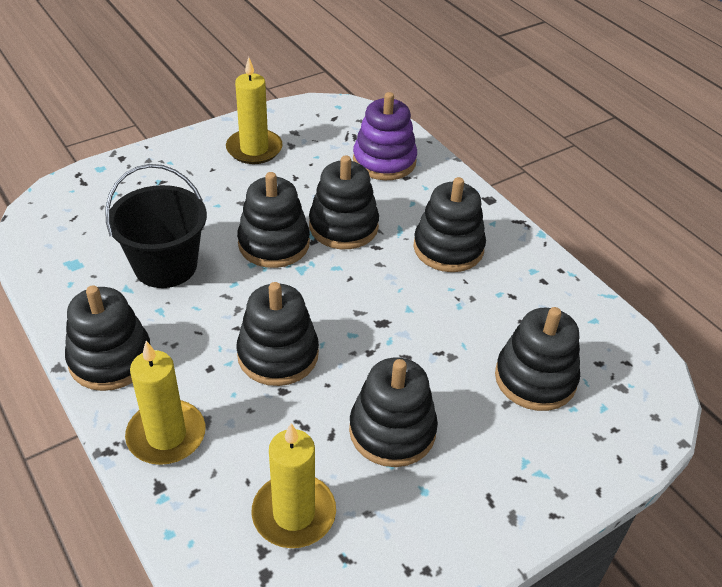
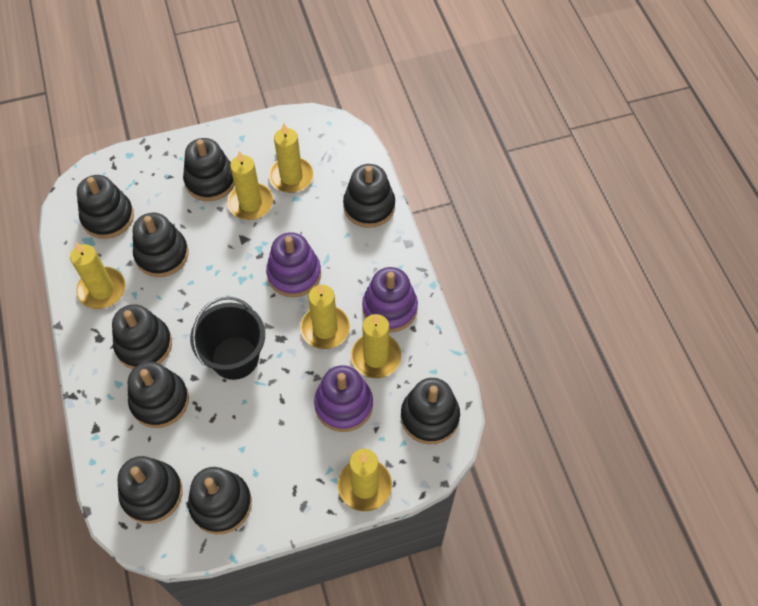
black stacking toy: [65,285,150,391] [237,172,310,268] [237,282,319,386] [309,155,379,249] [349,357,438,467] [413,177,486,272] [495,307,580,411] = 7 -> [77,175,134,239] [112,304,172,369] [117,456,183,524] [128,362,189,428] [133,213,189,277] [183,138,234,201] [188,467,252,534] [343,164,395,228] [401,378,460,444] = 9
purple stacking toy: [353,92,417,180] = 1 -> [266,232,321,297] [314,365,373,432] [362,267,418,332] = 3
yellow candle: [125,341,205,465] [226,57,283,164] [252,423,336,548] = 3 -> [70,243,126,309] [227,151,273,220] [269,123,314,193] [300,284,350,349] [338,449,392,511] [351,314,401,378] = 6

